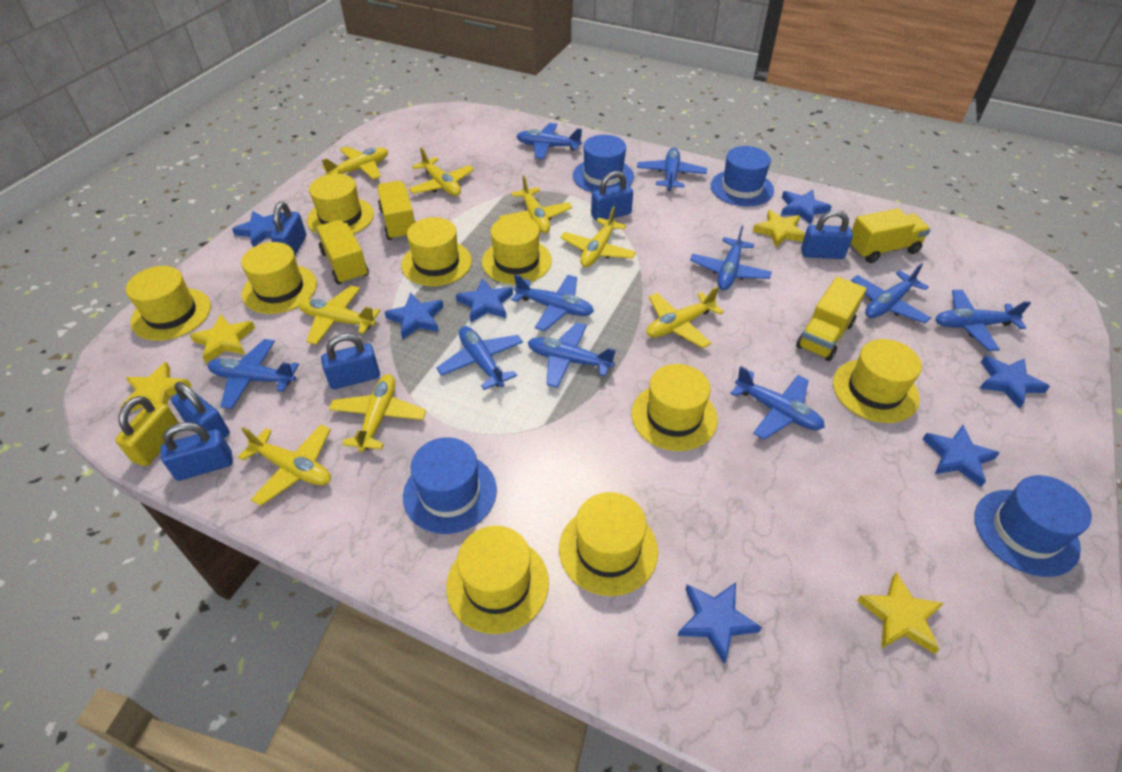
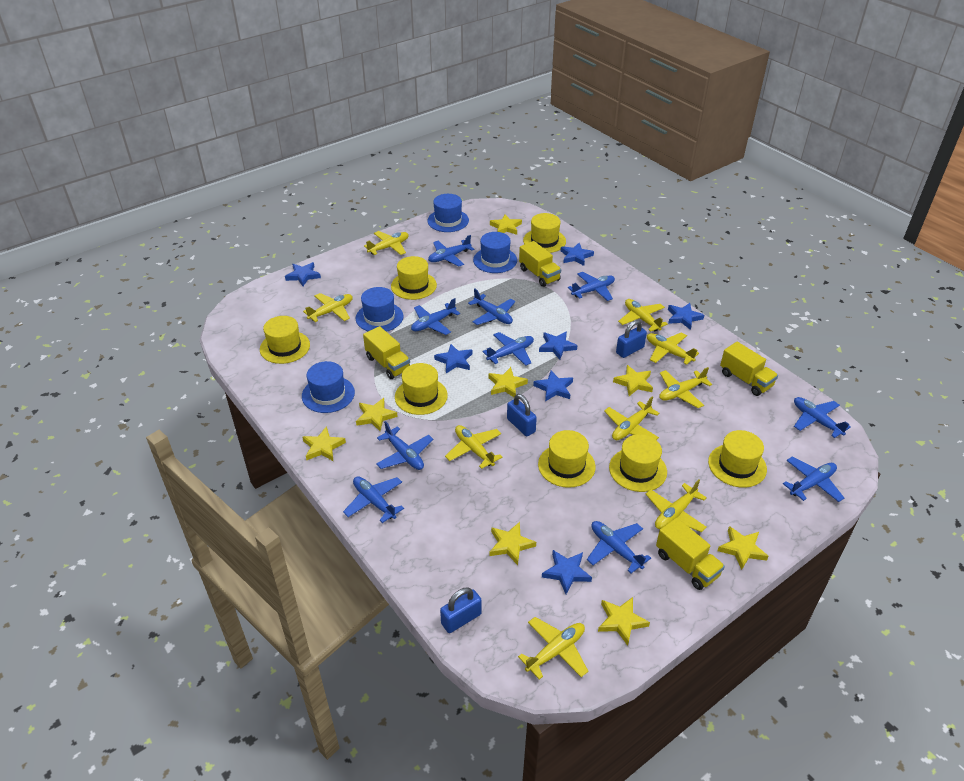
blue padlock: [160,422,233,481] [171,382,230,438] [270,202,306,256] [321,333,380,389] [591,171,633,221] [801,210,853,259] = 6 -> [440,587,482,633] [507,394,537,436] [616,320,647,358] = 3
yellow hat: [126,266,211,341] [241,242,317,314] [307,174,374,234] [401,217,472,286] [446,526,549,634] [482,216,552,284] [559,492,658,596] [631,364,718,451] [833,339,922,423] = 9 -> [260,316,310,364] [391,256,437,300] [395,363,448,415] [523,213,566,253] [538,430,596,488] [609,434,667,492] [708,430,767,488] = 7
yellow padlock: [115,396,179,466] = 1 -> none = 0
yellow plane: [238,424,331,506] [298,286,380,345] [322,147,388,180] [329,374,426,452] [409,147,474,196] [499,175,572,233] [560,206,636,267] [646,286,724,348] = 8 -> [303,293,353,322] [364,231,408,255] [445,425,502,469] [518,617,588,680] [604,397,659,440] [618,299,668,332] [646,479,707,532] [647,332,699,365] [659,367,712,408] = 9
yellow star: [121,362,192,412] [190,314,255,363] [752,210,805,247] [857,572,944,654] = 4 -> [302,426,346,461] [356,398,398,431] [488,367,528,397] [490,214,522,235] [490,522,536,565] [598,597,650,646] [613,365,653,396] [717,526,769,570] = 8

